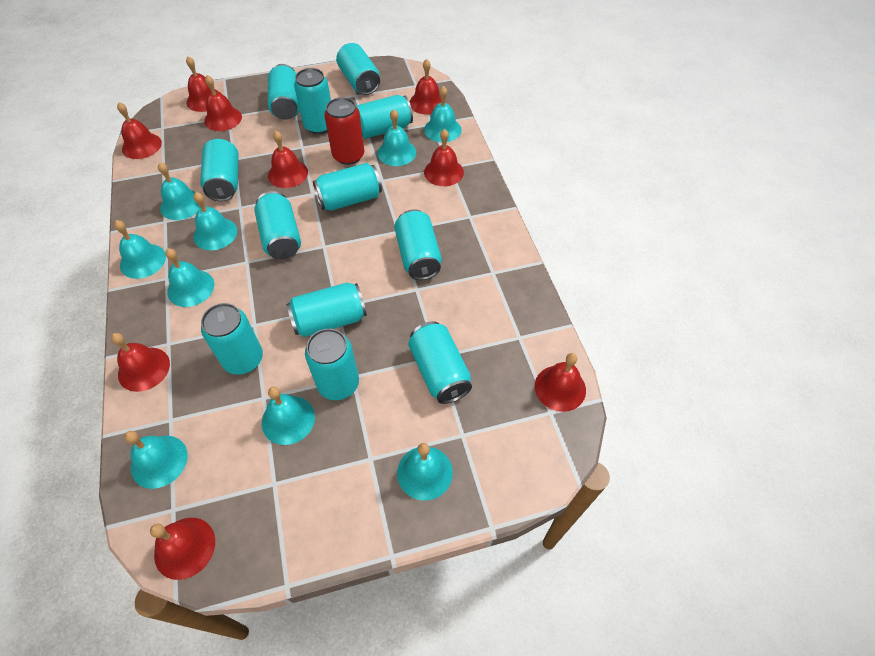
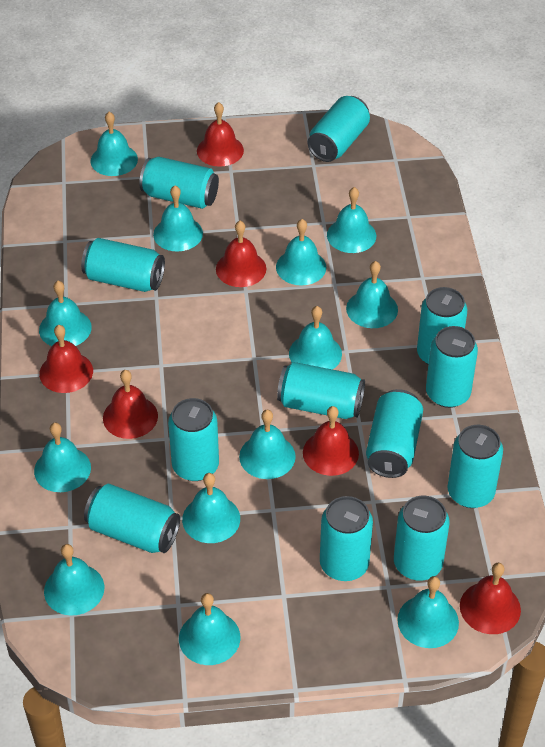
red bell: [111,333,170,392] [117,102,162,159] [150,518,215,580] [186,56,220,112] [204,75,242,131] [268,131,308,188] [410,59,441,115] [424,129,464,186] [535,353,586,412] = 9 -> [39,325,93,393] [103,370,158,439] [197,102,244,167] [216,221,266,287] [303,406,359,476] [460,563,521,634] = 6
red can: [324,97,364,165] = 1 -> none = 0
turquoise bell: [114,220,166,279] [124,431,188,489] [158,162,201,220] [165,248,214,307] [193,192,237,250] [262,387,315,445] [378,109,416,166] [397,443,453,501] [424,86,462,142] = 9 -> [34,423,91,492] [39,281,92,346] [44,544,104,616] [90,112,138,176] [153,186,203,252] [179,593,240,665] [182,473,240,543] [239,410,296,479] [276,219,326,286] [289,306,342,370] [327,187,376,253] [346,261,398,328] [397,576,459,648] = 13

